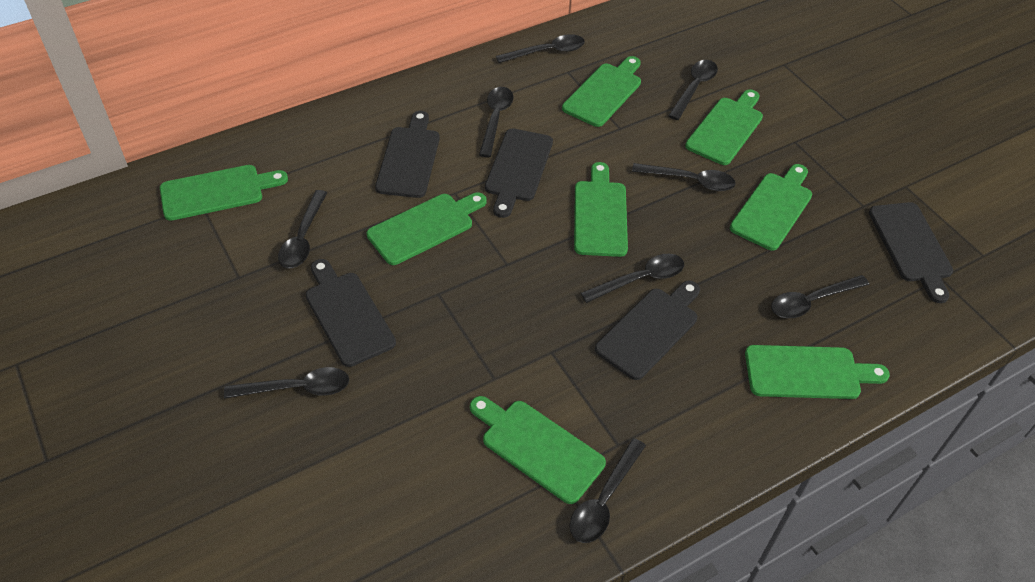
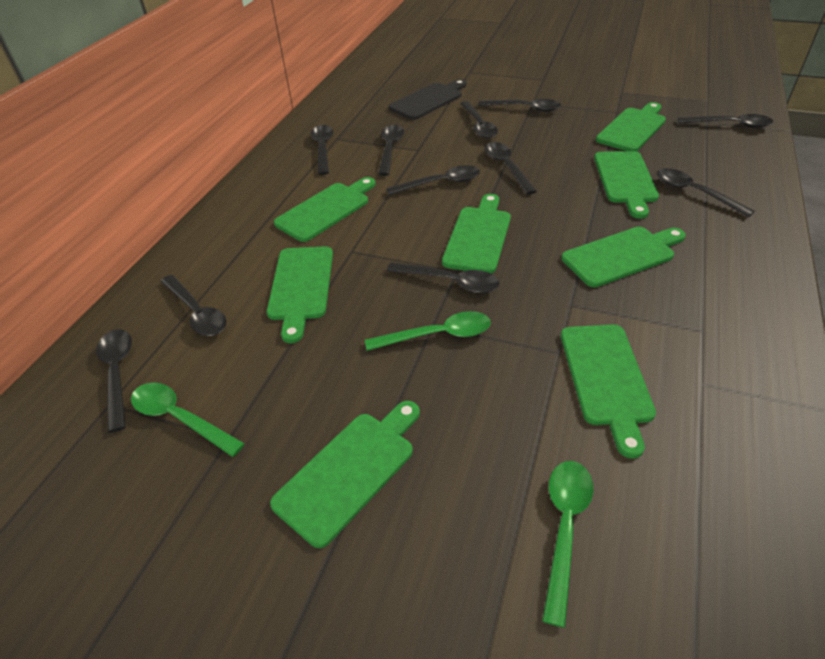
black cutting board: [305,259,396,367] [375,111,440,198] [485,129,553,218] [595,280,700,380] [869,202,953,303] = 5 -> [389,79,467,120] = 1
black spoon: [224,367,349,399] [278,190,327,268] [479,87,514,157] [496,34,585,63] [570,438,646,543] [581,254,684,303] [632,163,736,191] [668,60,718,120] [771,275,869,318] = 9 -> [96,329,132,433] [161,275,227,336] [310,125,333,175] [378,125,404,176] [386,165,480,195] [387,262,499,293] [460,101,498,138] [478,99,561,112] [484,142,537,195] [657,168,755,217] [678,114,773,128] = 11
green spoon: none = 0 -> [131,382,245,457] [365,311,491,351] [542,461,594,628] = 3

